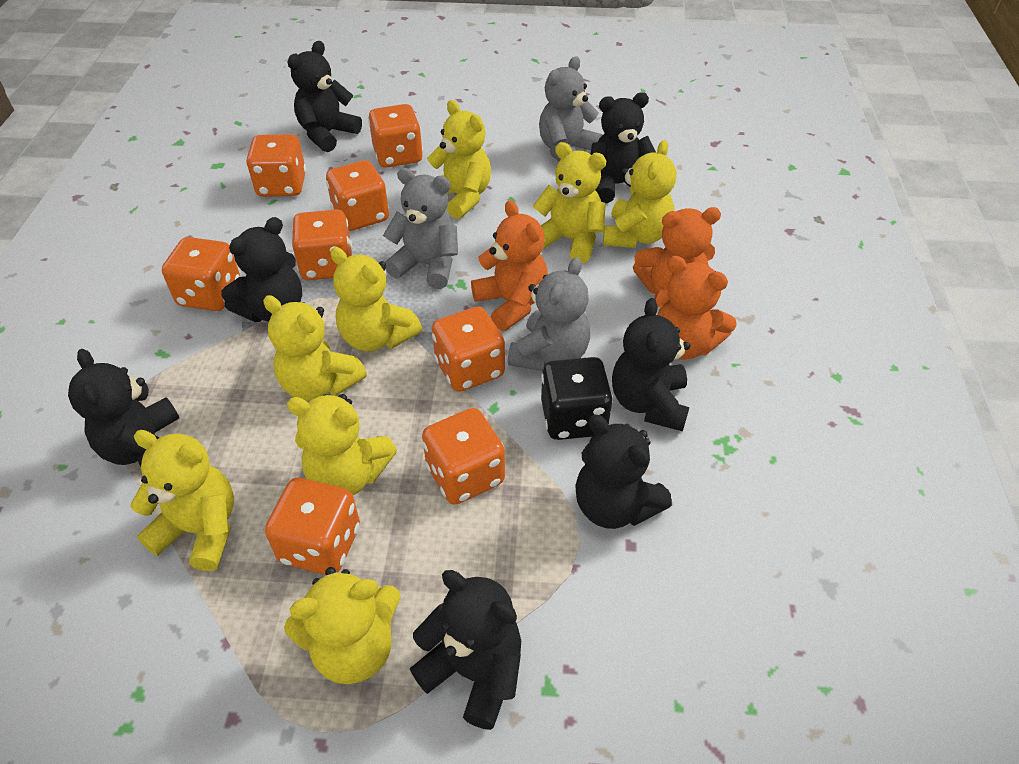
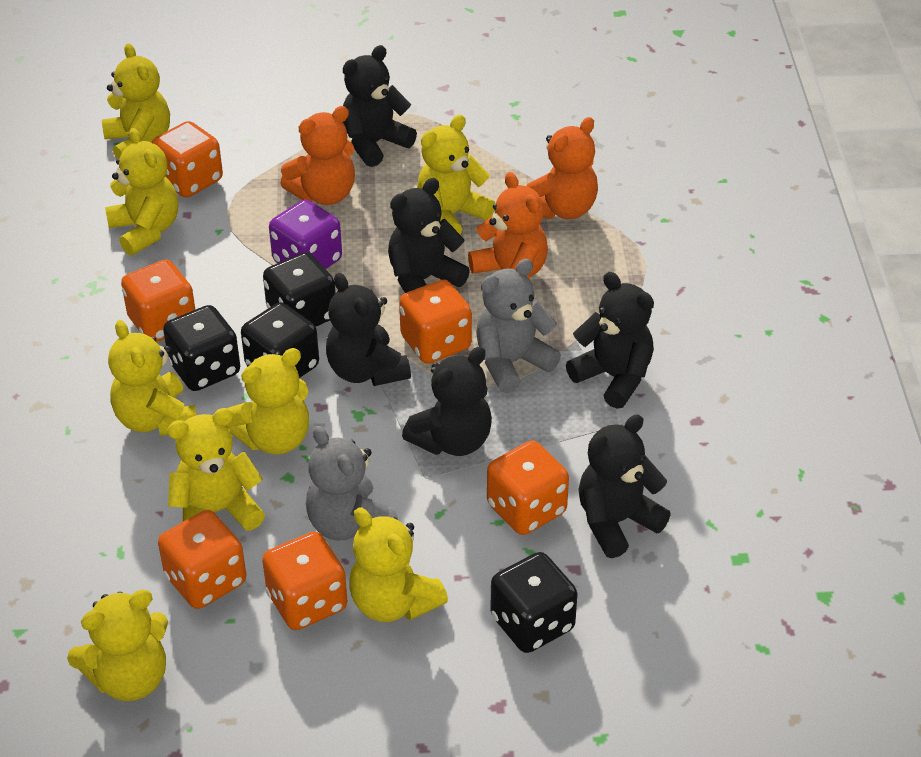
black dice: [541,357,613,440] = 1 -> [163,305,240,391] [241,302,319,378] [263,252,336,327] [490,552,578,653] = 4
black teddy bear: [68,349,179,467] [221,217,302,322] [288,41,362,152] [410,570,521,730] [575,415,672,529] [591,92,656,203] [612,298,690,431] = 7 -> [326,273,411,386] [343,45,417,167] [388,178,470,293] [402,347,492,456] [566,272,654,409] [578,414,671,558] = 6
grey teddy bear: [383,168,458,289] [508,257,590,371] [539,56,603,161] = 3 -> [306,426,398,541] [476,259,561,393] = 2
orange dice: [162,237,240,311] [246,134,306,197] [265,478,360,575] [292,210,352,280] [326,160,389,231] [368,104,423,168] [422,408,505,505] [432,306,505,392] = 8 -> [121,260,195,342] [152,121,223,198] [158,510,246,609] [262,531,348,630] [399,280,472,364] [487,440,569,535] = 6
purple dice: none = 0 -> [269,200,342,269] = 1

